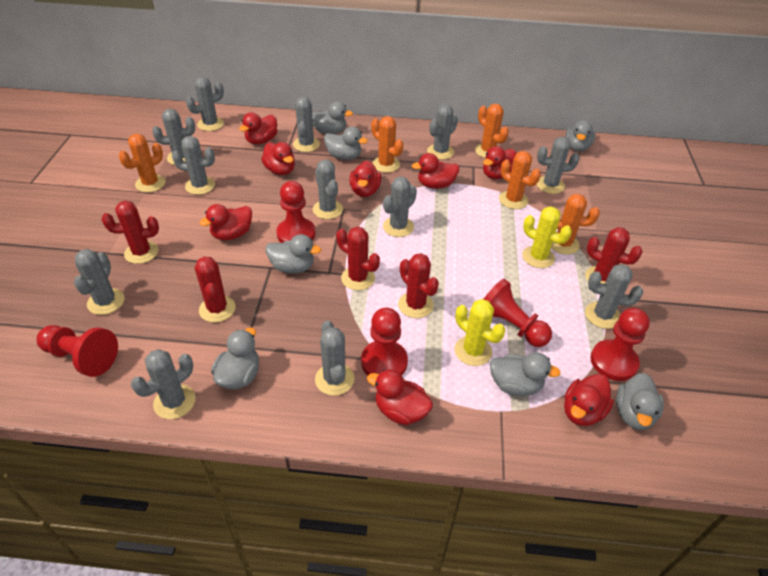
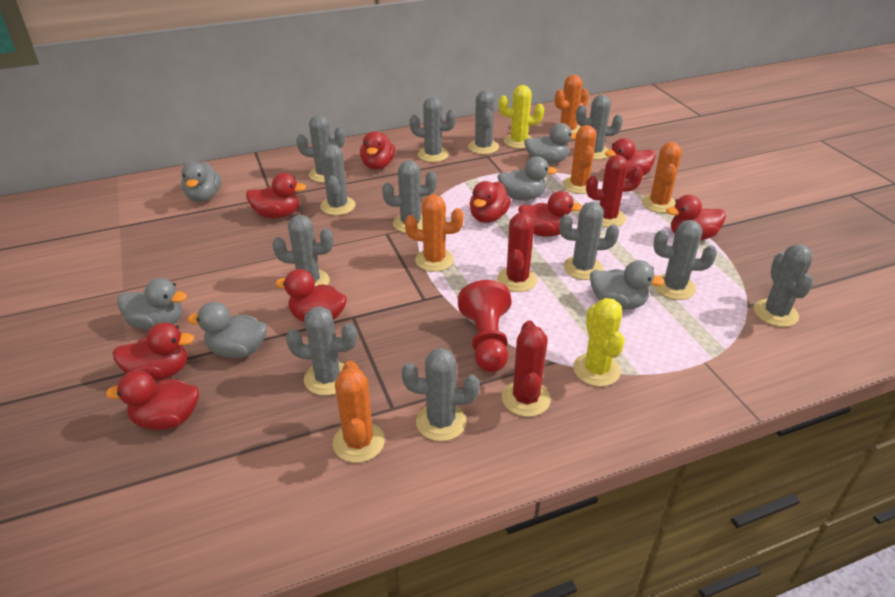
grey duck: [211,328,259,389] [266,234,321,274] [312,101,353,134] [324,127,368,160] [490,352,560,396] [565,120,596,151] [616,373,664,430] = 7 -> [117,278,187,330] [181,162,221,202] [187,302,267,358] [497,157,557,201] [524,123,576,164] [590,260,665,310] = 6
red cactus: [102,201,159,264] [195,257,236,322] [336,227,380,290] [398,253,439,318] [585,227,642,284] = 5 -> [497,212,538,292] [502,320,551,417] [586,155,643,227] = 3
red duck: [200,204,252,240] [239,112,278,144] [261,142,295,175] [349,160,381,197] [367,369,433,425] [412,153,459,189] [483,146,516,179] [564,374,614,426] = 8 -> [105,371,199,430] [113,322,194,381] [246,173,306,218] [276,269,347,323] [360,131,395,170] [470,181,511,223] [518,191,582,237] [605,138,656,179] [666,195,726,240] = 9
red pawn: [37,325,118,377] [277,181,316,243] [361,308,408,376] [484,279,552,347] [590,308,650,381] = 5 -> [458,280,512,372] = 1

